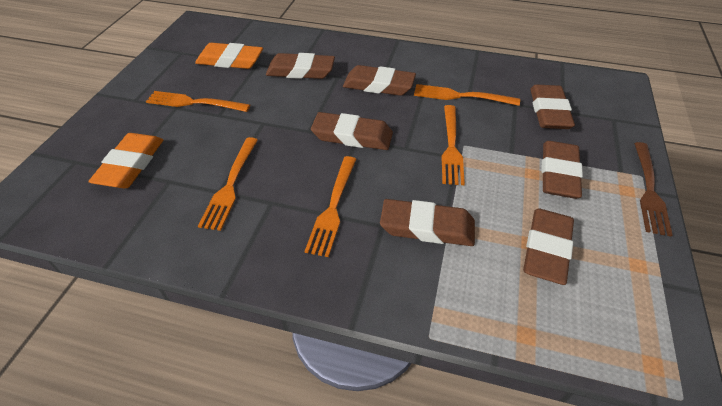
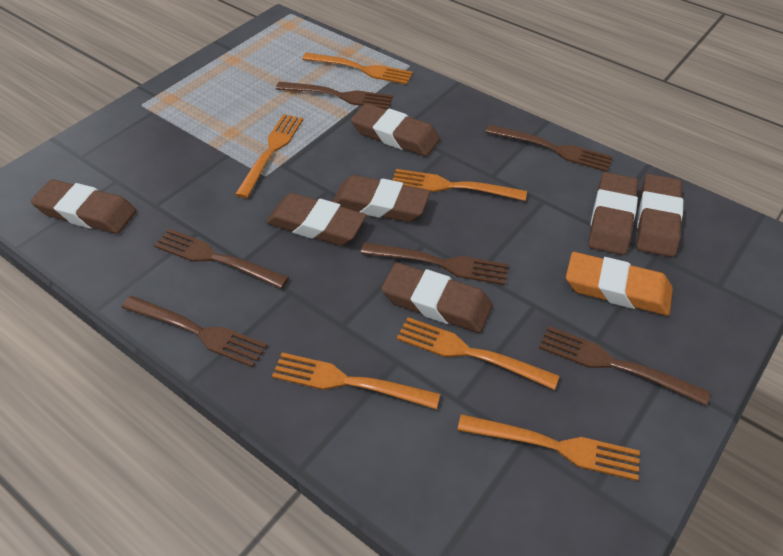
brown fork: [634,142,673,237] = 1 -> [121,296,268,368] [154,229,289,289] [276,82,393,109] [361,242,509,285] [486,125,613,172] [539,326,710,405] = 6
orange eraser: [88,133,163,188] [195,43,263,69] = 2 -> [566,252,673,316] = 1
orange fork: [146,91,250,112] [198,137,258,231] [304,156,356,257] [414,84,520,106] [442,105,465,185] = 5 -> [235,114,303,198] [272,352,440,409] [302,53,413,85] [393,169,527,201] [397,317,559,390] [457,414,640,481] = 6

